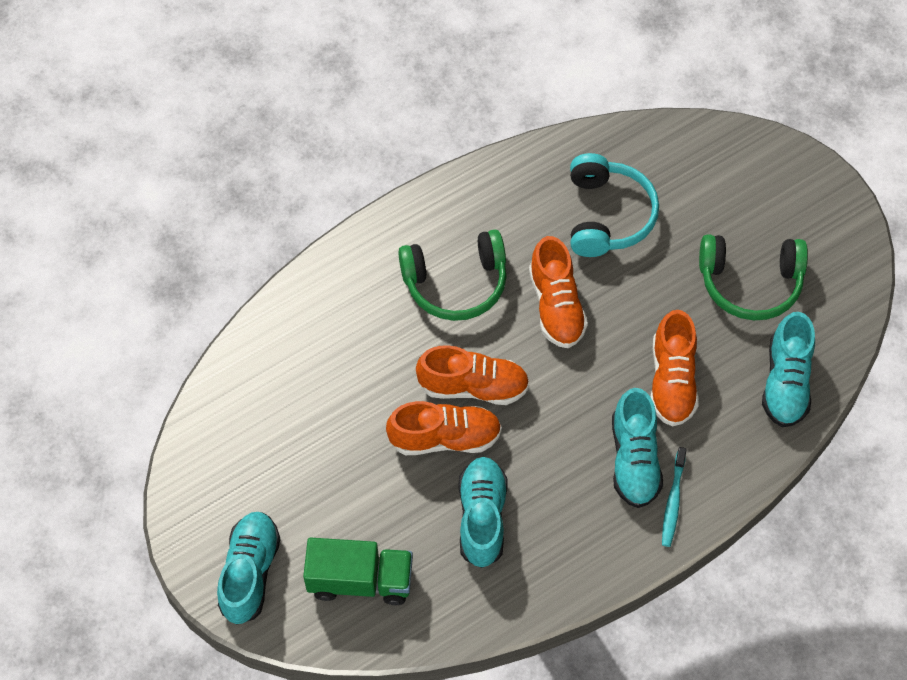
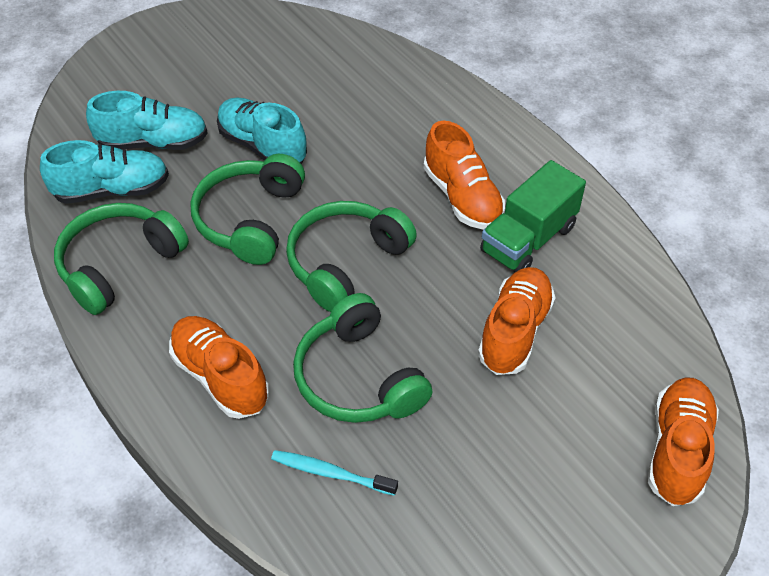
green headphones: [398,229,506,321] [699,234,808,320] = 2 -> [54,203,189,315] [190,154,305,265] [286,201,417,312] [293,293,433,423] = 4
turquoise headphones: [570,153,659,257] = 1 -> none = 0
turquoise shoe: [217,512,281,624] [458,457,508,568] [612,388,663,508] [762,312,815,427] = 4 -> [40,140,169,204] [86,91,208,150] [217,98,307,164] = 3

